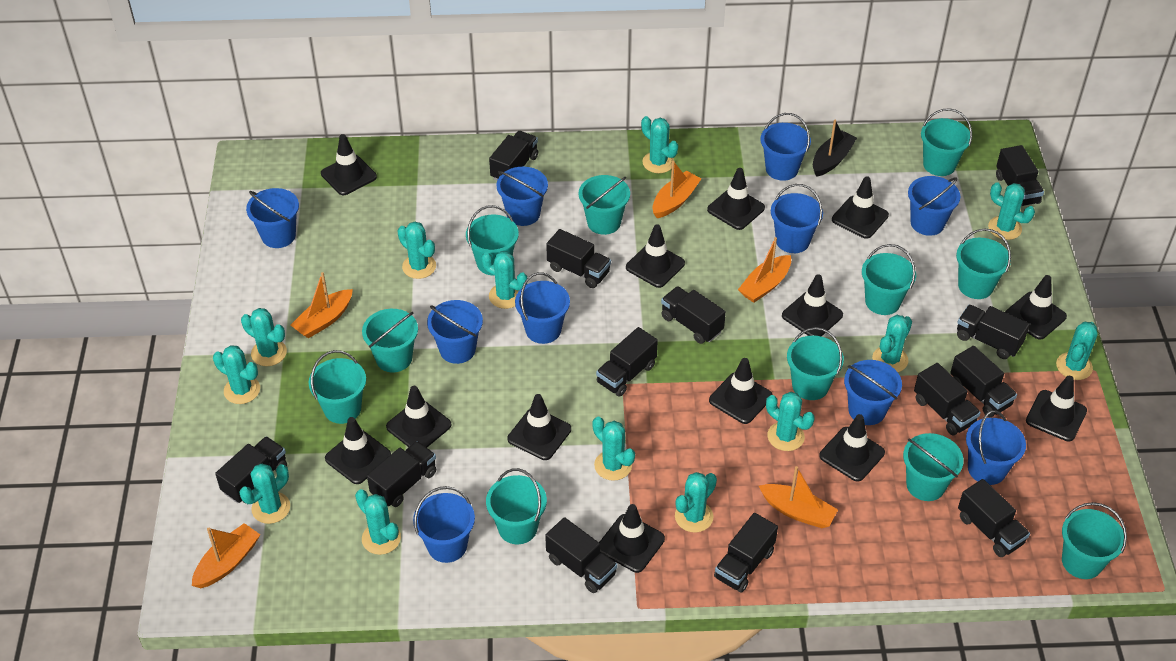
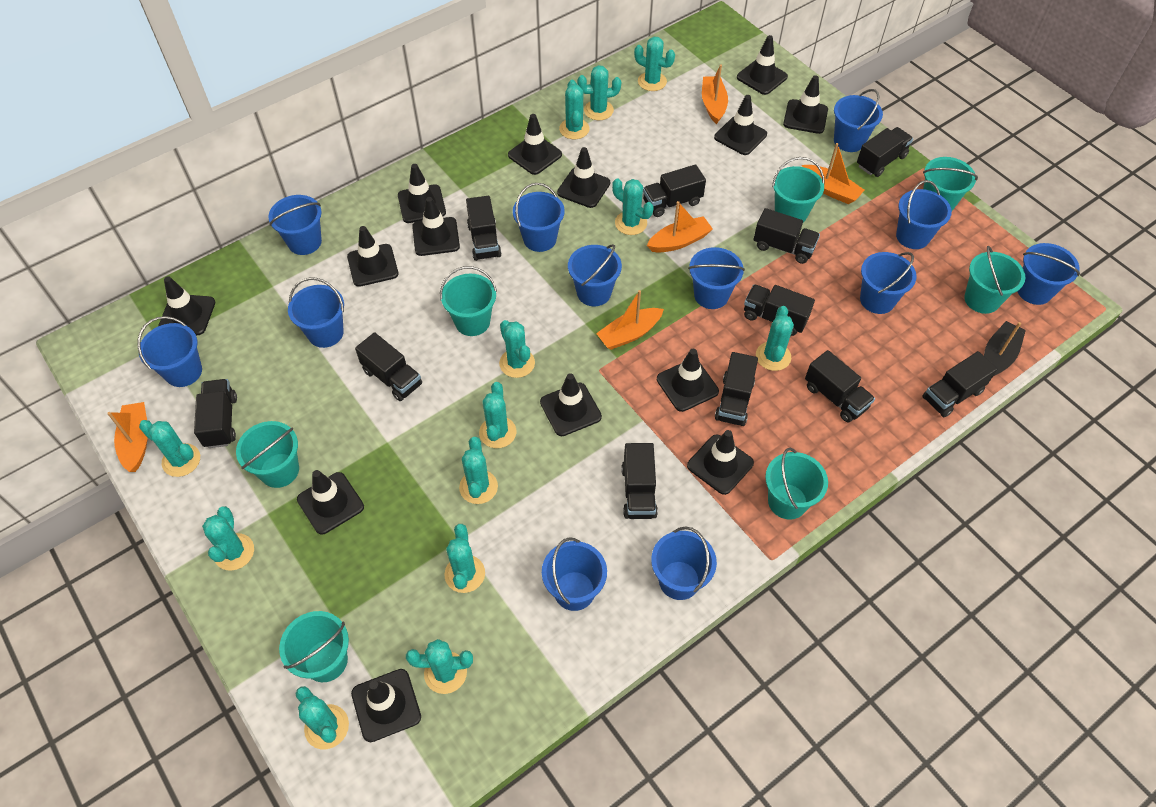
black traffic cone: [321,134,377,195] [325,417,391,484] [386,386,451,447] [507,394,571,460] [599,504,665,573] [626,224,685,288] [707,168,765,230] [709,358,772,424] [782,274,843,337] [819,414,885,482] [832,176,889,239] [1005,275,1067,339] [1026,376,1087,441] = 13 -> [158,276,215,335] [297,470,364,535] [347,226,399,287] [351,669,421,742] [398,164,446,223] [412,197,460,256] [508,114,562,175] [540,373,602,436] [557,147,610,208] [657,349,719,412] [687,430,754,495] [714,95,767,155] [737,35,788,95] [783,75,828,134] = 14
black truck: [215,436,287,503] [367,441,436,507] [489,131,538,180] [545,517,617,593] [546,229,611,288] [596,327,658,397] [661,286,726,344] [714,513,778,593] [914,363,981,435] [950,346,1017,417] [957,305,1030,359] [958,479,1030,557] [996,145,1044,206] = 13 -> [194,379,237,448] [355,332,422,401] [466,196,502,261] [621,443,658,519] [643,164,706,217] [715,352,758,426] [744,284,815,336] [753,208,820,264] [805,350,875,422] [857,127,913,177] [922,351,997,417] = 11
blue bucket: [246,188,299,248] [413,486,475,563] [427,300,483,364] [497,167,548,226] [515,272,570,344] [760,113,811,181] [771,184,823,253] [844,360,902,425] [908,176,960,236] [966,410,1026,485] = 10 -> [137,316,202,387] [268,195,322,255] [288,277,344,348] [513,183,565,252] [542,537,607,611] [568,244,622,306] [651,527,717,600] [688,247,745,309] [834,89,883,152] [860,252,917,314] [896,180,952,249] [1017,243,1080,305] = 12
turquoise bucket: [309,350,366,424] [362,309,418,372] [466,205,519,275] [486,468,547,544] [579,175,630,235] [787,327,844,400] [862,244,916,315] [903,433,964,501] [921,108,972,176] [956,229,1011,299] [1062,502,1127,579] = 11 -> [236,421,299,488] [279,611,349,682] [440,266,497,336] [765,448,828,519] [772,157,825,222] [923,157,978,211] [964,246,1026,314] = 7

